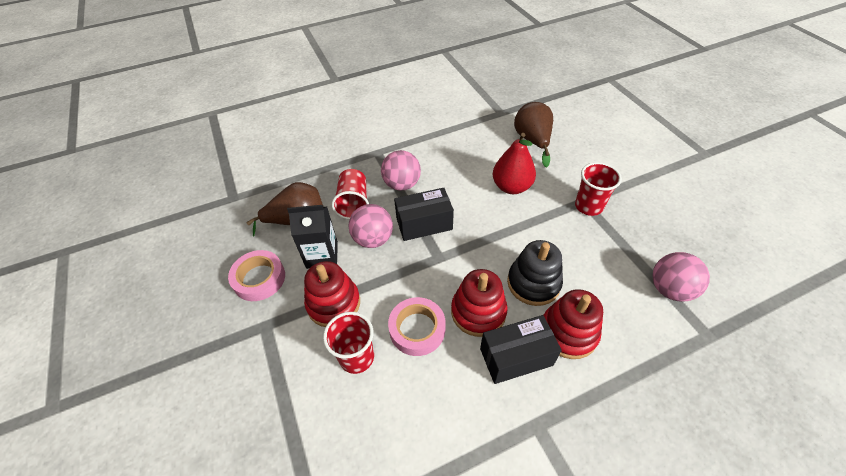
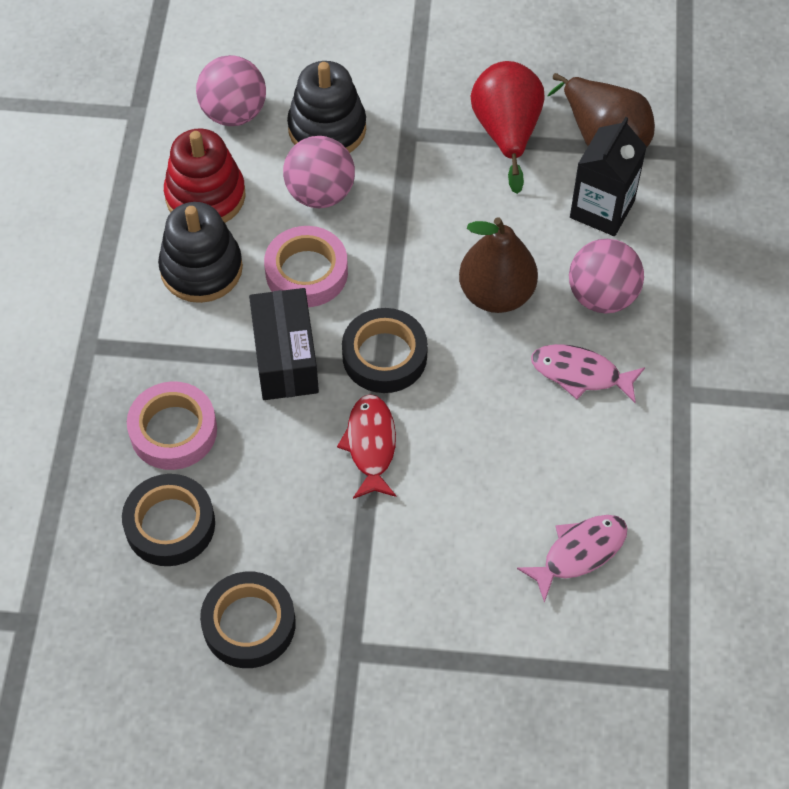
black box: [394,188,454,241] [480,315,562,384] = 2 -> [249,288,319,400] = 1
black stacking toy: [507,240,563,306] = 1 -> [158,202,243,303] [287,61,366,153] = 2
black tape: none = 0 -> [122,474,215,566] [200,572,296,668] [342,308,428,393] = 3
pink fish: none = 0 -> [517,515,628,602] [531,344,645,403] = 2
red cup: [323,312,374,374] [332,169,369,220] [575,162,622,216] = 3 -> none = 0
red fish: none = 0 -> [337,394,397,499] = 1
red stacking toy: [304,261,360,327] [451,269,508,337] [544,289,603,359] = 3 -> [164,129,246,223] = 1

